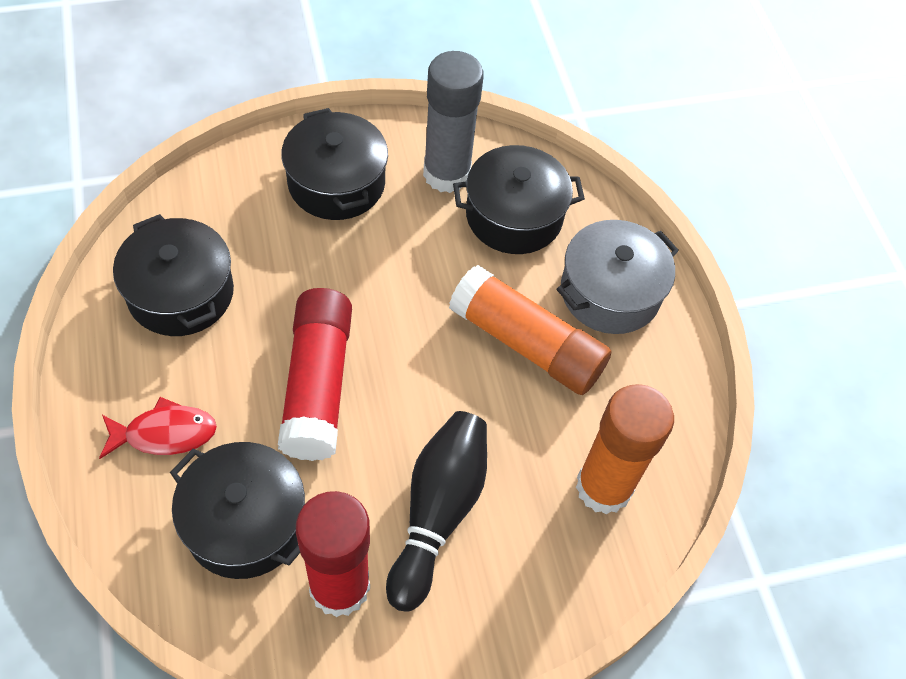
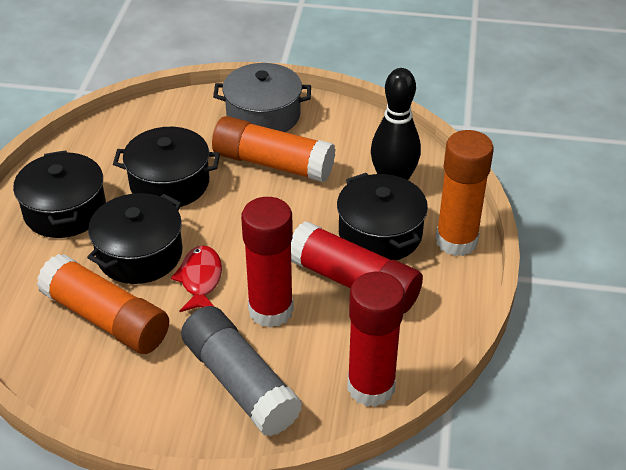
orange glue stick: [449,265,612,395] [576,384,674,515] = 2 -> [37,254,169,354] [212,116,336,182] [436,130,494,256] = 3
red glue stick: [278,288,352,461] [296,491,370,617] = 2 -> [241,197,294,328] [291,221,423,314] [347,272,405,407] = 3

